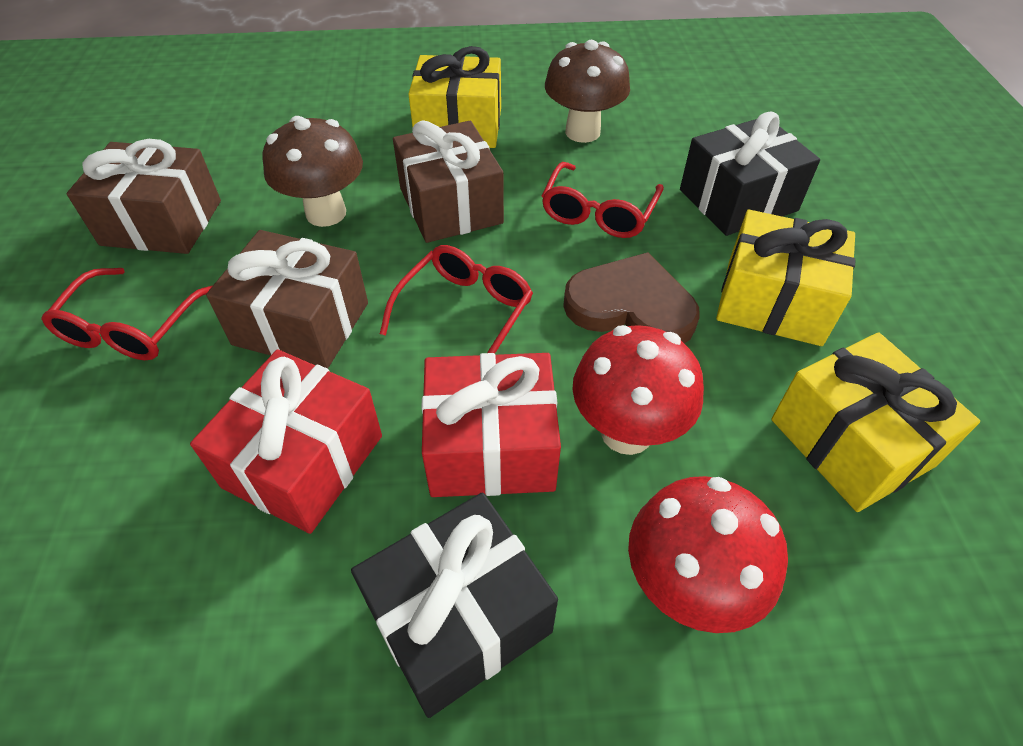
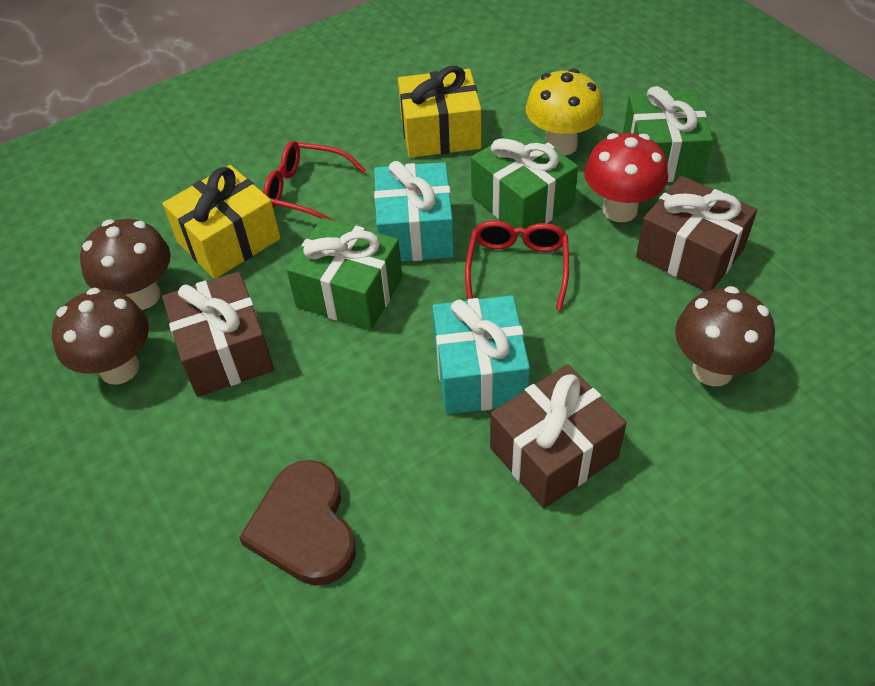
black gift: [351,492,558,718] [680,111,820,236] = 2 -> none = 0
brown mushroom: [262,116,363,227] [545,40,630,143] = 2 -> [52,288,149,384] [80,219,171,310] [675,286,775,386] = 3
green gift: none = 0 -> [287,218,402,331] [471,127,578,237] [623,86,713,182] = 3
red gift: [190,349,382,534] [421,353,561,497] = 2 -> none = 0
red glasses: [41,268,212,360] [380,245,533,353] [542,162,664,238] = 3 -> [263,141,366,221] [465,221,569,310] = 2
red mushroom: [572,325,704,455] [628,476,788,633] = 2 -> [584,133,668,222] = 1
turquoise gift: none = 0 -> [374,161,454,261] [432,295,530,414] = 2
yellow gift: [408,46,501,148] [716,210,856,346] [771,332,980,512] = 3 -> [162,165,281,279] [398,66,481,158] = 2
yellow mushroom: none = 0 -> [526,68,603,156] = 1

